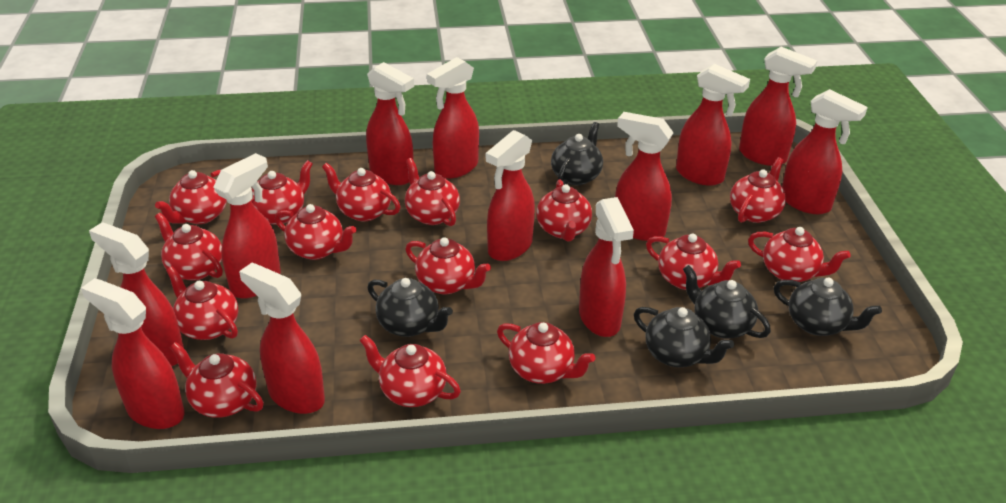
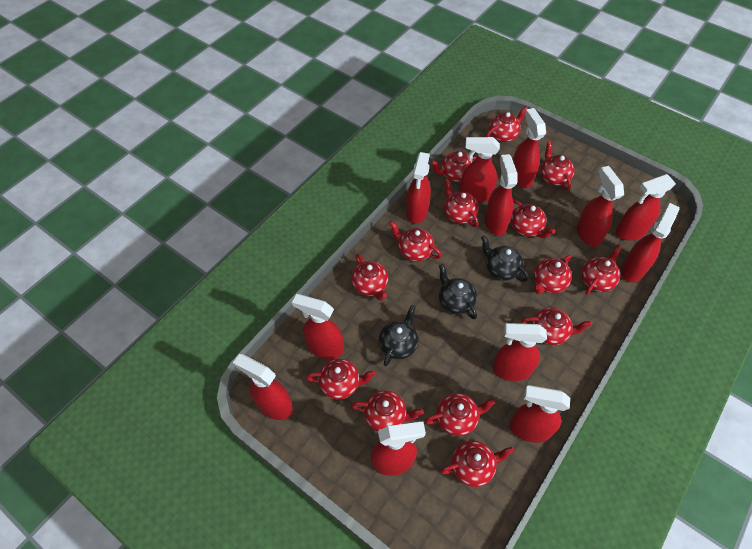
black teapot: [367,278,453,337] [551,122,603,185] [634,307,734,367] [683,265,771,339] [774,277,882,336] = 5 -> [379,305,418,366] [439,264,477,319] [481,235,529,282] = 3
red teapot: [155,170,227,224] [155,213,223,281] [166,267,238,340] [170,342,264,418] [252,160,313,225] [275,204,357,260] [322,163,400,222] [359,335,461,407] [405,158,460,226] [405,237,491,294] [497,322,595,384] [536,180,592,241] [646,233,741,290] [730,157,786,223] [748,227,850,282] = 15 -> [306,359,375,400] [351,254,388,301] [352,390,424,432] [389,221,442,261] [425,393,496,436] [431,151,477,182] [440,441,514,487] [444,179,479,227] [486,106,528,142] [511,199,555,238] [521,307,592,345] [533,255,572,294] [540,141,574,191] [581,245,622,295] = 14

